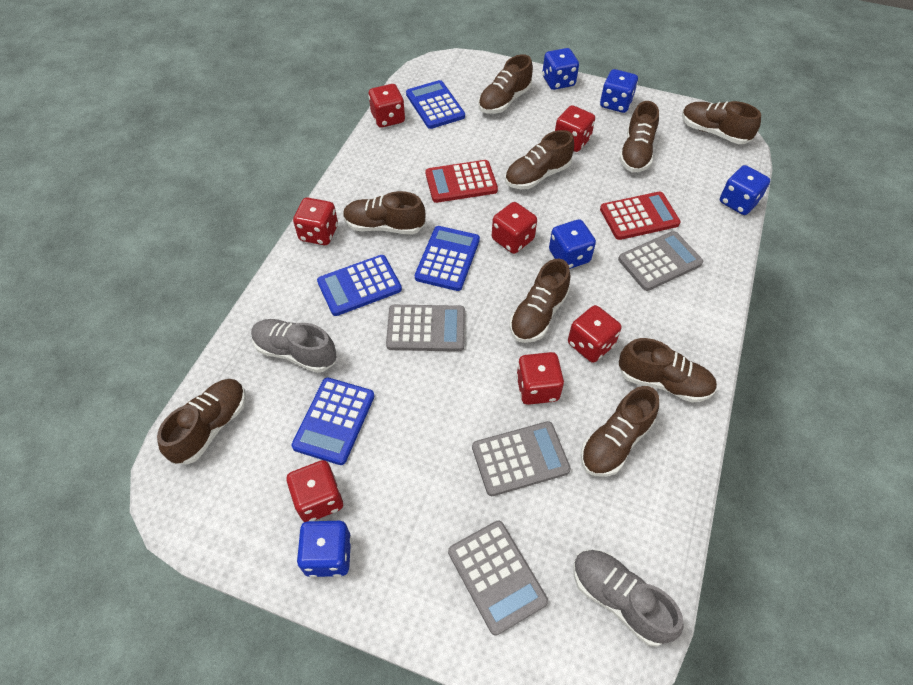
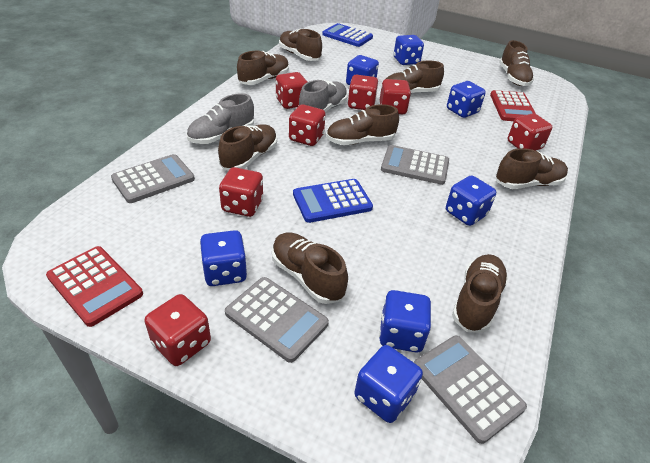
blue calculator: [292,378,374,465] [317,255,402,316] [406,80,465,129] [415,226,480,291] = 4 -> [293,179,373,223] [322,23,373,47] = 2
blue dice: [297,521,351,578] [542,48,579,90] [549,219,596,269] [600,69,638,113] [720,165,770,215] = 5 -> [200,230,247,286] [346,55,379,85] [354,345,423,423] [379,290,431,353] [394,35,424,65] [446,175,496,226] [447,81,486,118] = 7

